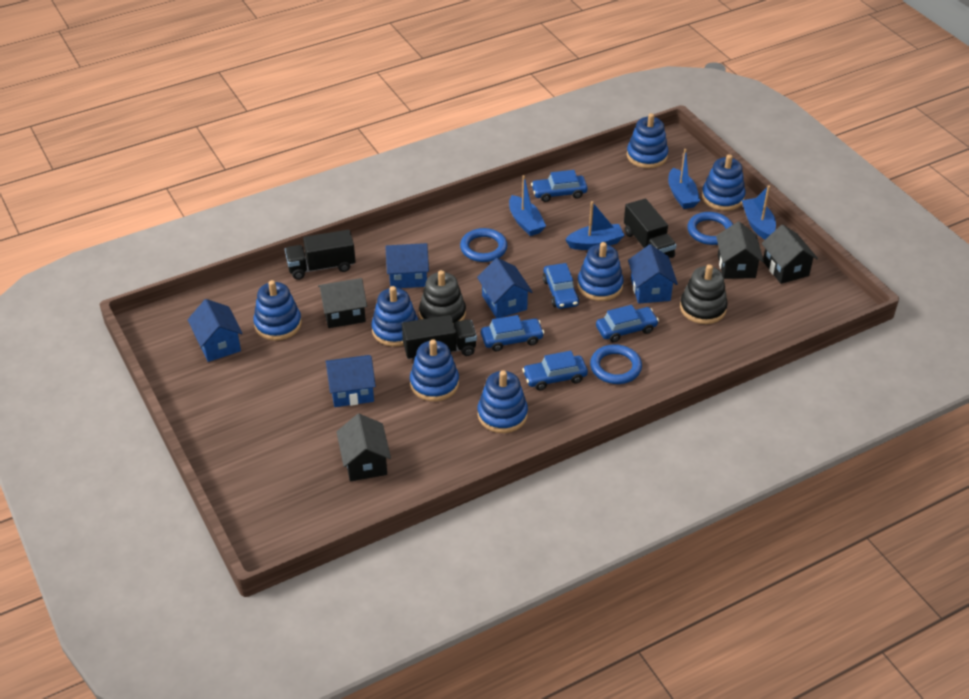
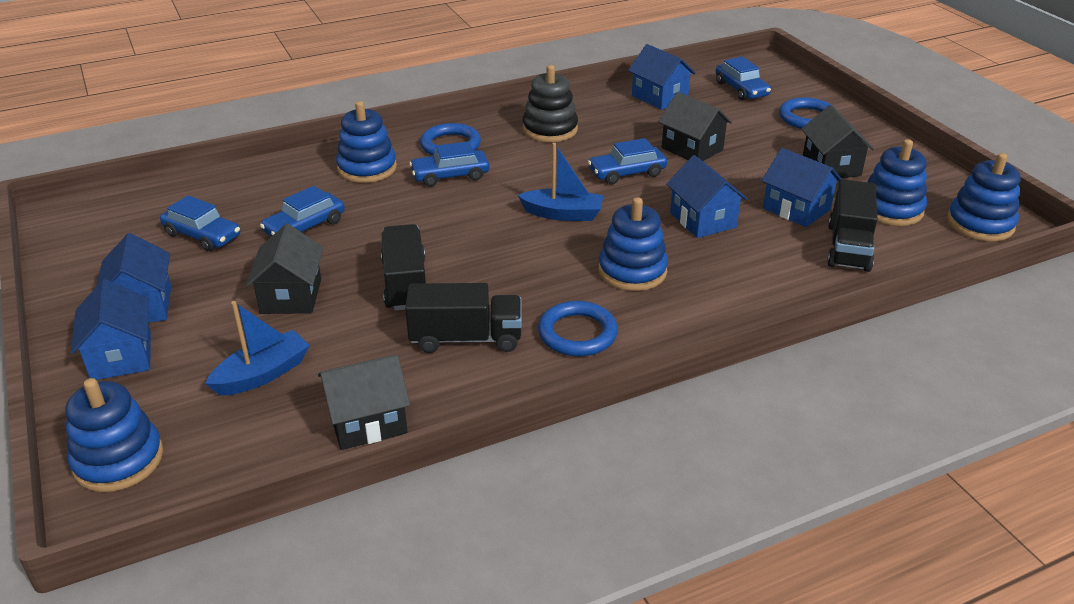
black stacking toy: [419,270,466,323] [680,264,728,324] = 2 -> [523,65,578,142] = 1
blue boat: [509,175,546,236] [565,201,625,250] [668,149,700,209] [742,185,776,240] = 4 -> [205,301,310,396] [518,143,604,221] = 2
blue stacking toy: [253,280,302,341] [371,286,418,347] [410,339,459,401] [478,370,528,433] [577,242,624,301] [627,113,668,168] [702,154,745,211] = 7 -> [65,378,163,492] [336,101,397,183] [598,197,668,291] [868,139,927,226] [947,153,1021,241] = 5

